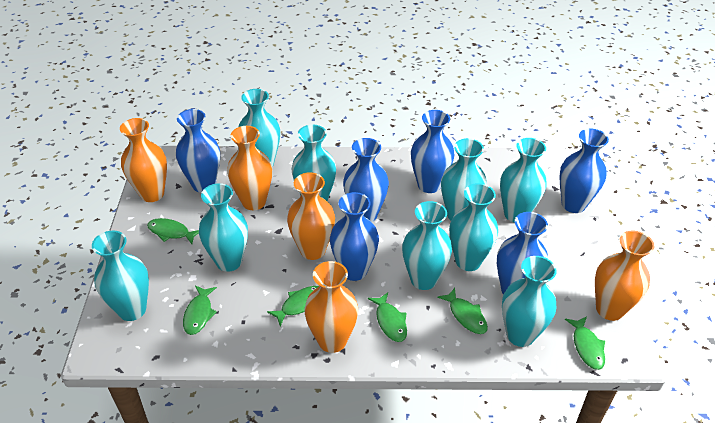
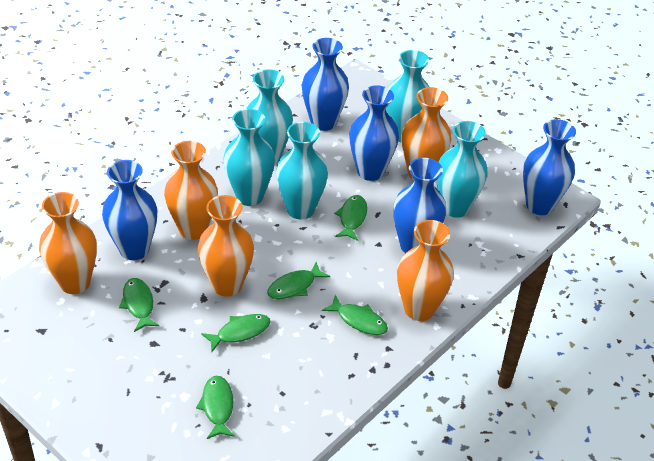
blue vase: [176,109,220,193] [330,192,379,281] [343,138,389,222] [411,110,455,193] [497,212,548,295] [560,129,609,213] = 6 -> [102,160,157,260] [302,38,349,131] [349,85,399,181] [393,158,447,253] [523,119,576,215] = 5
turquoise vase: [92,231,149,321] [199,183,248,272] [239,89,280,167] [292,125,336,201] [402,201,452,290] [441,138,487,221] [449,183,498,271] [500,138,547,223] [502,256,557,347] = 9 -> [223,109,275,206] [246,69,293,163] [276,122,328,219] [386,50,429,143] [436,121,488,217] = 5

